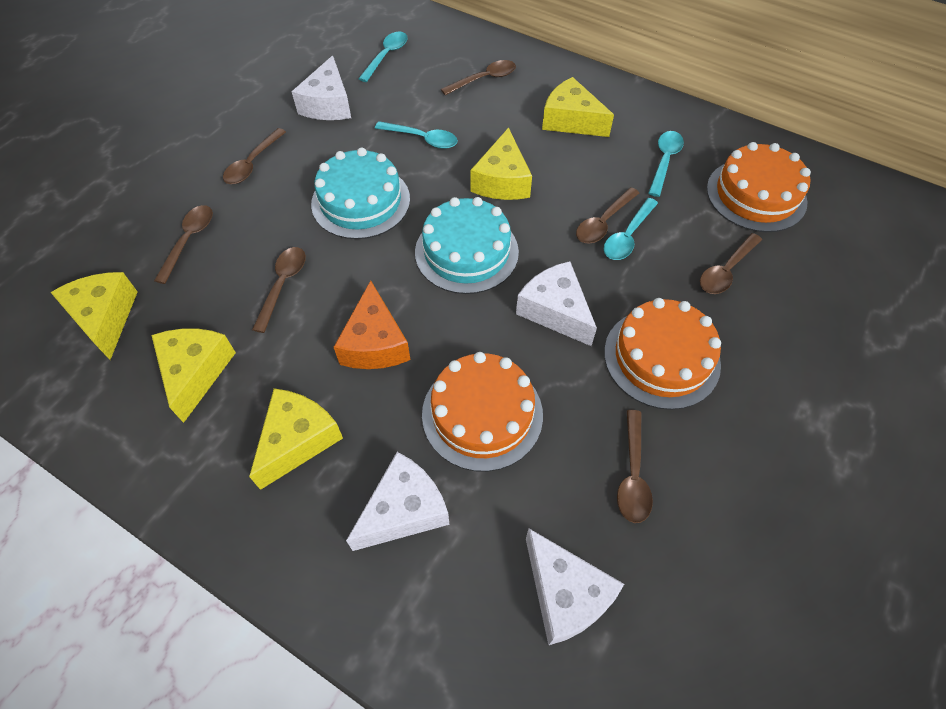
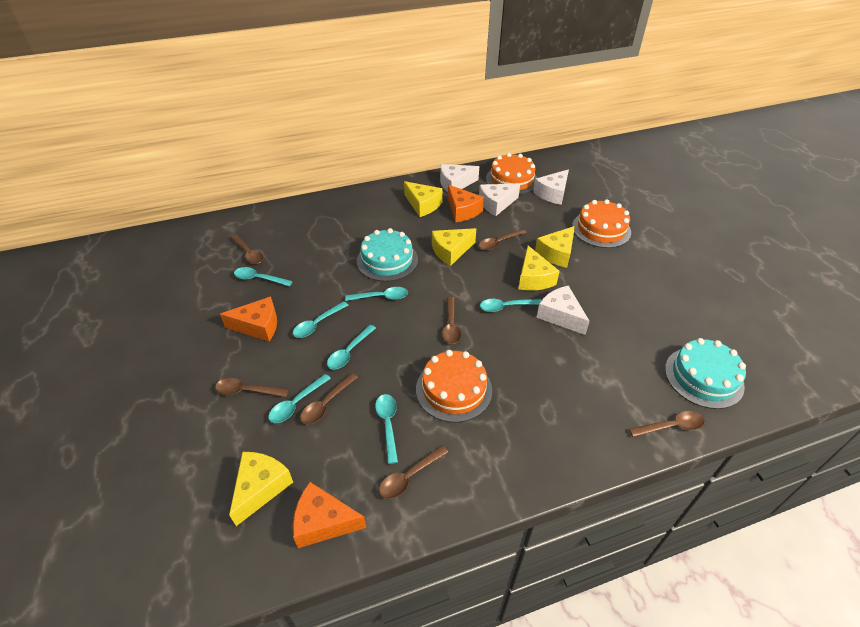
orange cheese: [334,280,411,369] = 1 -> [220,297,277,342] [293,482,367,548] [448,185,484,222] = 3
turquoise spoon: [358,31,408,82] [375,121,458,149] [604,198,658,260] [648,131,684,197] = 4 -> [234,267,293,286] [268,374,331,423] [293,301,348,338] [327,325,376,370] [345,287,408,301] [375,394,398,464] [480,299,542,312] = 7

